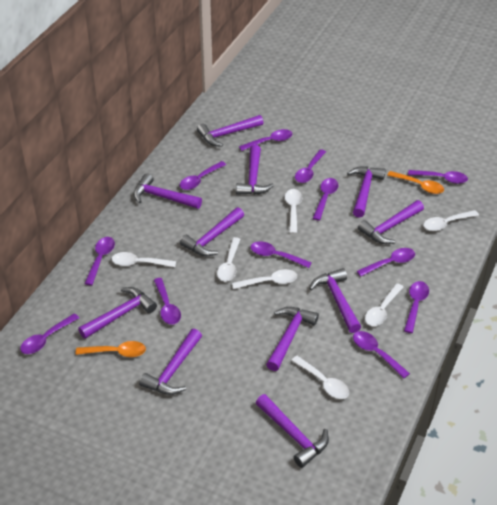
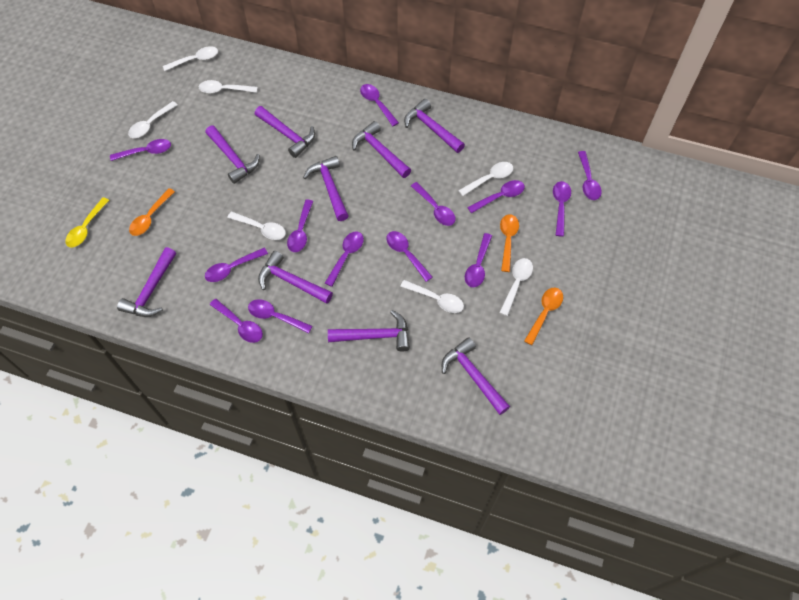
orange spoon: [76,341,146,357] [387,171,444,194] = 2 -> [129,188,175,236] [500,214,519,272] [524,288,563,345] = 3
purple hammer: [78,287,157,339] [134,173,202,209] [139,329,202,395] [180,207,244,256] [197,115,263,147] [236,145,274,195] [256,394,329,468] [266,307,319,371] [309,268,361,333] [347,166,386,218] [358,200,424,244] = 11 -> [117,247,176,317] [205,125,260,184] [255,106,315,158] [258,251,333,304] [303,156,349,221] [328,310,410,352] [352,121,411,178] [404,99,465,153] [442,337,510,415] = 9
purple spoon: [20,313,79,354] [84,237,115,286] [154,278,181,325] [180,161,226,190] [239,129,292,151] [251,241,312,268] [295,149,326,183] [312,178,339,221] [353,331,410,378] [357,248,415,277] [404,281,429,333] [408,170,468,184] = 12 -> [110,139,171,161] [205,248,268,282] [210,299,263,343] [248,299,313,334] [287,200,313,252] [325,231,364,287] [360,84,399,126] [386,231,433,282] [411,182,456,226] [465,233,492,287] [467,180,525,213] [553,181,571,237] [578,151,602,200] = 13
yellow spoon: none = 0 -> [65,197,109,248] = 1

